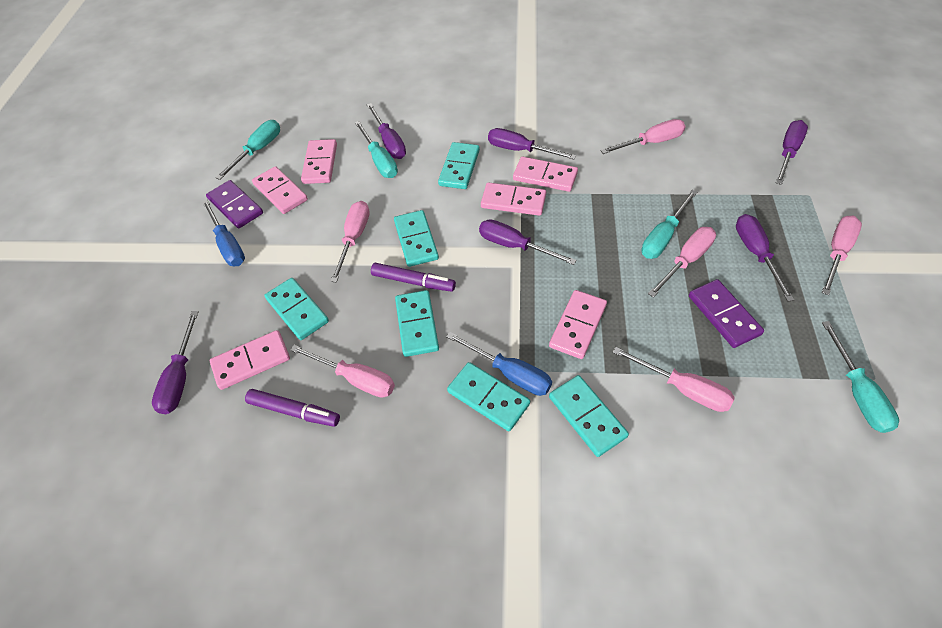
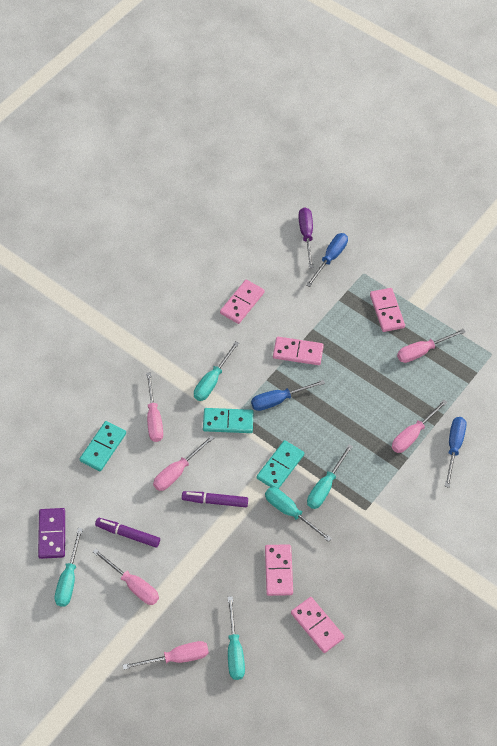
blue screwdriver: [202,200,245,266] [446,332,552,396] = 2 -> [251,380,325,411] [306,233,348,287] [445,417,466,488] = 3
pink domino: [210,330,290,390] [252,166,308,214] [301,139,337,184] [481,182,546,216] [513,157,578,192] [549,290,607,359] = 6 -> [220,280,265,324] [265,544,293,596] [273,337,324,365] [291,597,344,653] [370,288,405,332] = 5
purple domino: [206,180,263,228] [689,279,764,348] = 2 -> [38,508,65,559] = 1
purple screwdriver: [152,311,199,414] [367,103,406,159] [479,219,576,265] [488,128,576,160] [736,214,794,302] [776,120,808,185] = 6 -> [298,207,313,268] = 1
turquoise domino: [264,278,329,340] [394,210,439,267] [395,290,439,357] [438,142,480,189] [447,362,530,431] [549,375,629,457] = 6 -> [80,421,126,471] [203,408,254,433] [257,440,304,489] = 3
turquoise screwdriver: [216,120,280,180] [355,121,398,178] [641,190,697,259] [822,321,899,433] = 4 -> [55,528,83,607] [194,341,239,401] [228,596,245,680] [265,487,332,542] [307,444,353,509] = 5

